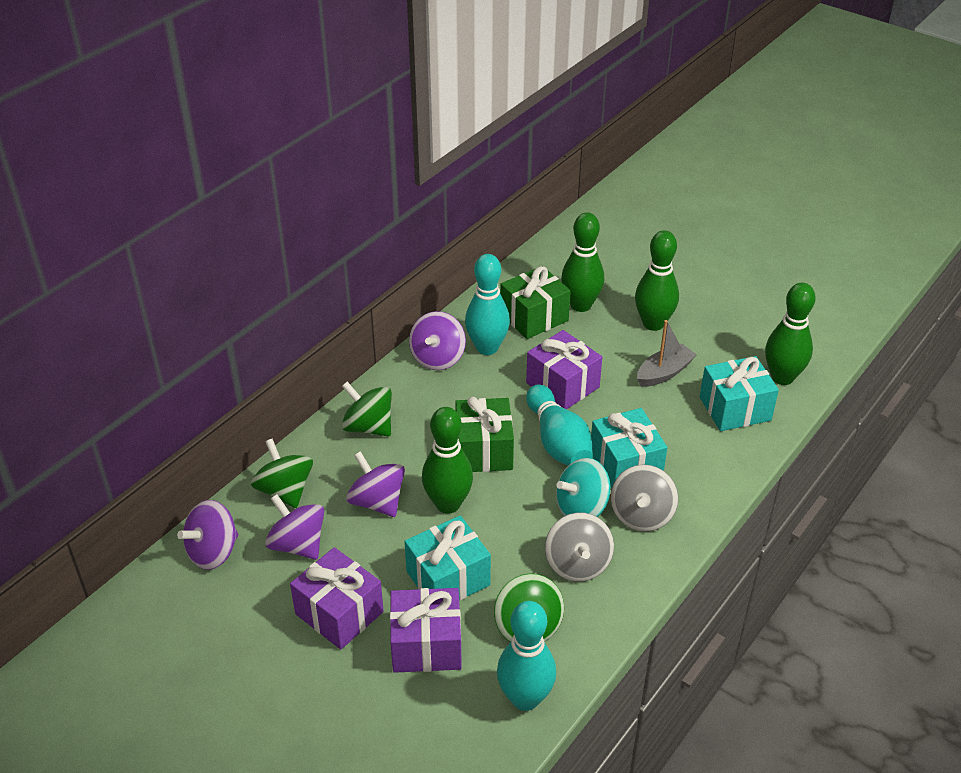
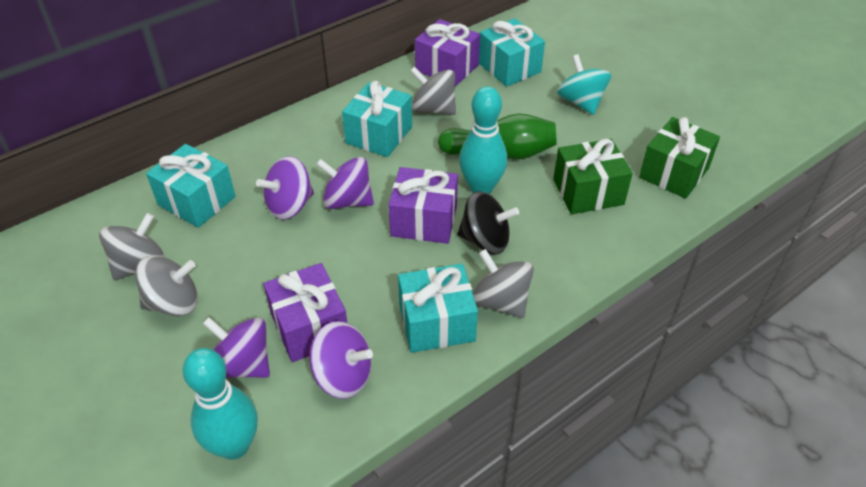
black spinning top: none = 0 -> [457,191,519,254] = 1
green bowling pin: [422,407,473,514] [561,212,604,312] [635,230,679,331] [765,283,816,385] = 4 -> [438,113,557,159] = 1
green spinning top: [251,439,313,508] [342,382,392,437] [494,573,564,642] = 3 -> none = 0
grey boat: [637,320,697,387] = 1 -> none = 0
grey spinning top: [545,512,614,582] [610,464,678,532] = 2 -> [99,213,165,281] [135,255,198,316] [410,66,456,115] [473,249,534,318] = 4
turquoise bowling pin: [465,254,510,355] [497,601,556,711] [526,385,593,466] = 3 -> [183,348,258,460] [459,86,507,194] = 2
turquoise gift: [404,515,491,600] [591,408,667,488] [700,356,779,431] = 3 -> [146,144,236,228] [342,81,412,157] [398,264,478,353] [479,19,545,87] = 4

